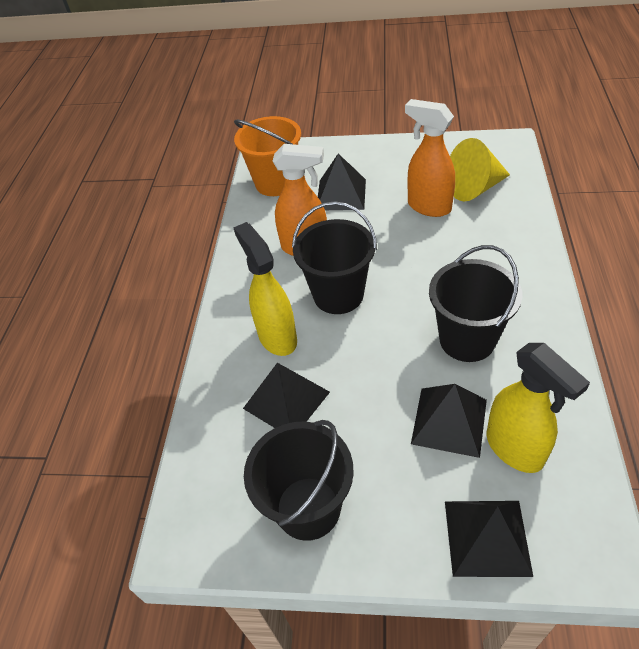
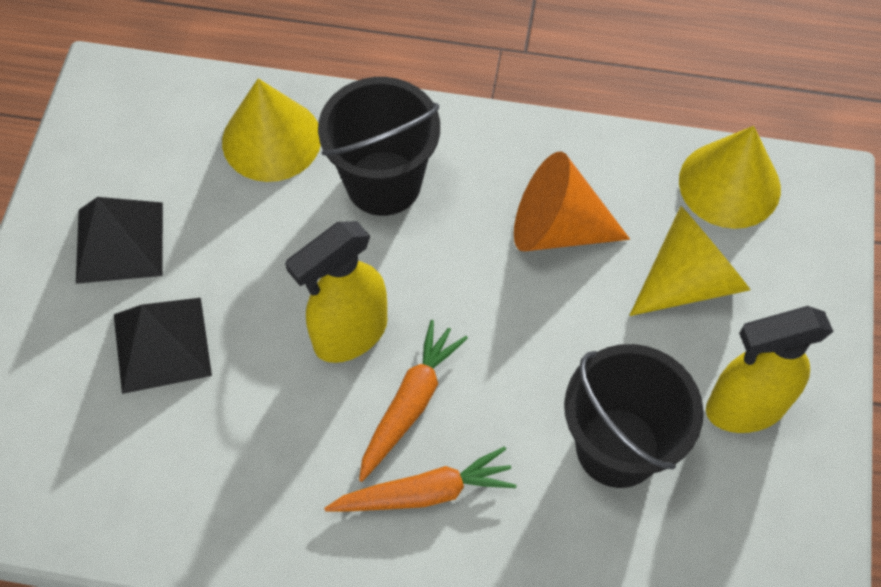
black bucket: [244,420,354,541] [292,201,377,314] [429,245,522,362] = 3 -> [318,77,440,216] [564,344,704,488] = 2
black pyramid: [243,363,330,428] [318,154,366,210] [411,384,487,458] [445,501,533,577] = 4 -> [76,197,163,284] [114,298,212,394] = 2
orange bucket: [234,116,301,196] = 1 -> none = 0
orange carrot: none = 0 -> [324,447,516,512] [359,320,468,482] = 2
orange cone: none = 0 -> [514,151,630,251] = 1
orange spray bottle: [273,144,327,256] [405,99,455,217] = 2 -> none = 0
yellow cone: [450,138,510,201] = 1 -> [222,78,321,182] [629,206,751,316] [679,126,781,229] = 3

